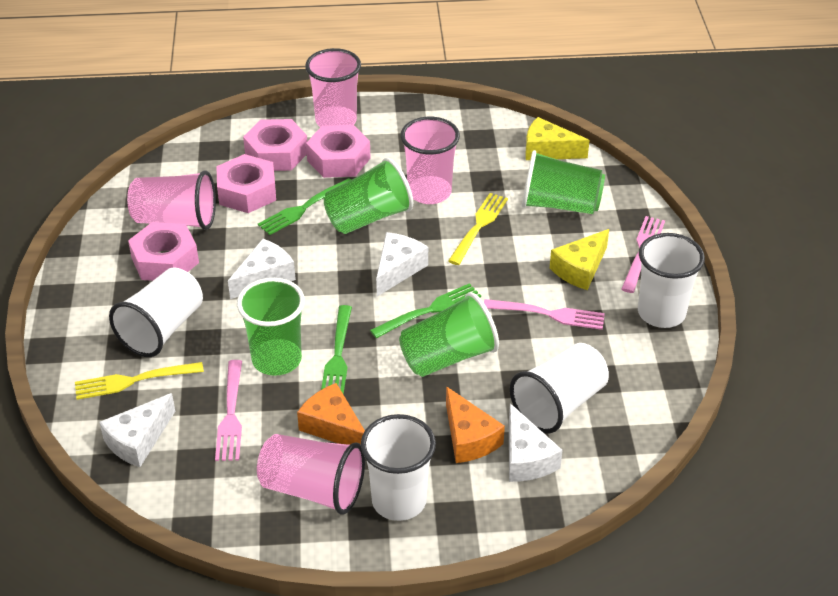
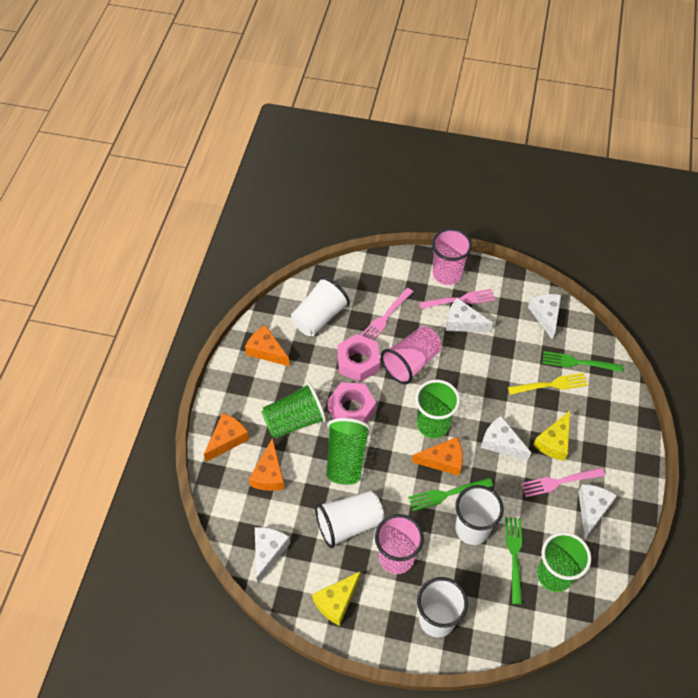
orange cheese: [297,383,365,445] [446,386,505,463] = 2 -> [204,413,249,462] [245,325,290,366] [249,438,285,491] [412,437,463,476] = 4
pink cup: [127,170,216,230] [257,434,365,515] [305,48,361,127] [400,117,460,204] = 4 -> [375,514,424,574] [381,326,442,384] [432,228,472,285] = 3
pink nut: [128,222,199,281] [216,154,276,213] [243,119,307,171] [306,125,371,178] = 4 -> [327,383,376,423] [337,334,380,382] = 2
white cheese: [99,393,175,467] [228,239,296,299] [376,232,428,296] [509,403,563,482] = 4 -> [255,527,290,583] [446,298,493,332] [481,416,531,460] [528,294,561,340] [578,484,617,539] = 5
yellow fork: [75,362,204,400] [448,193,508,265] = 2 -> [508,373,588,395] = 1

